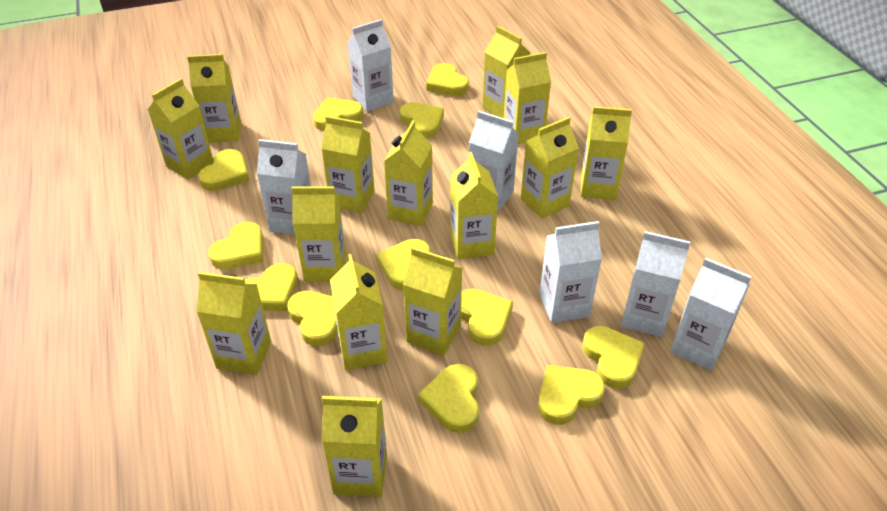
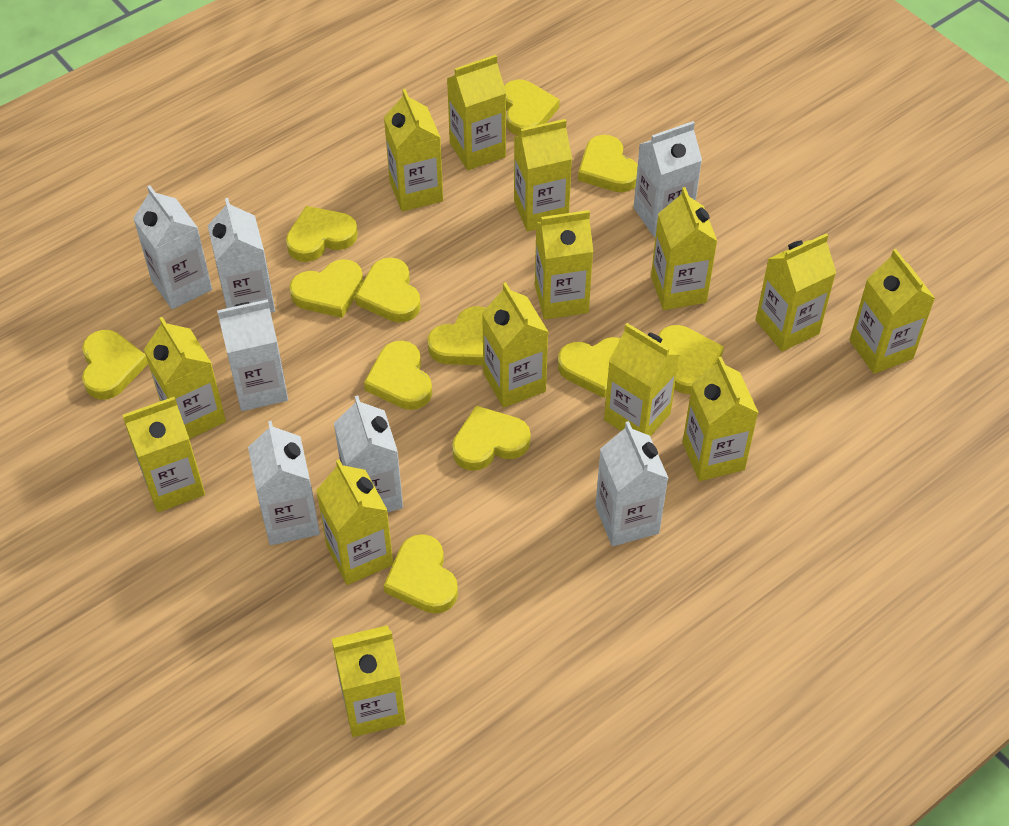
white carton: [257,139,311,235] [347,19,394,111] [469,111,519,211] [539,221,602,323] [621,231,690,337] [671,257,752,370] = 6 -> [133,185,212,309] [207,198,275,313] [217,299,288,411] [248,421,320,545] [334,395,403,512] [595,421,668,546] [634,121,702,237] = 7

